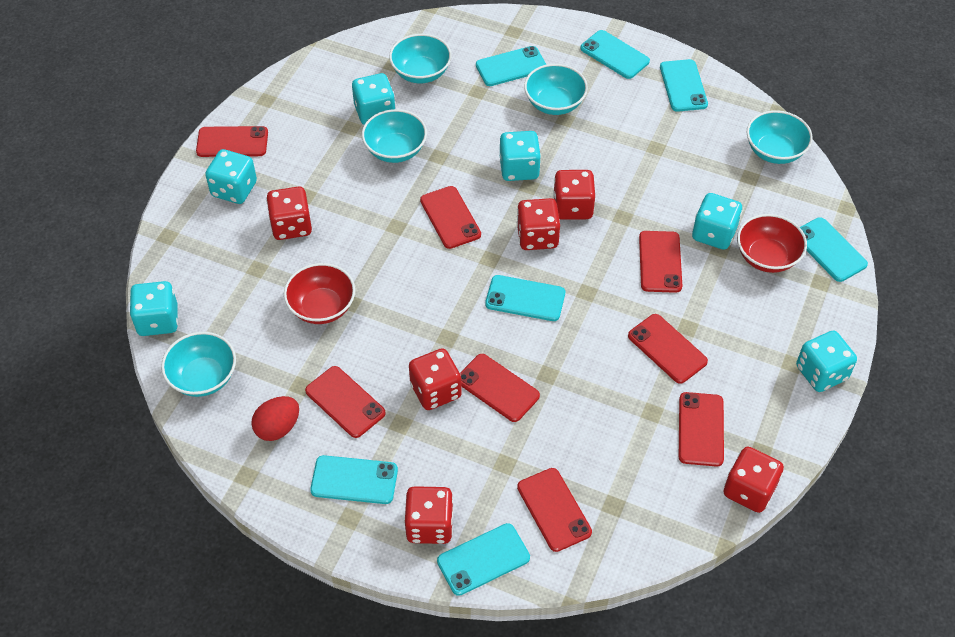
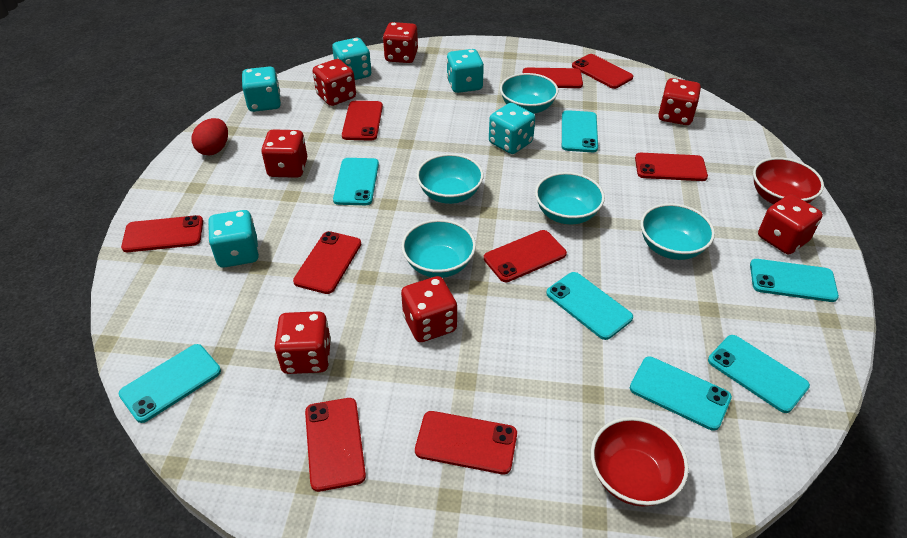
red dice: [266,186,312,240] [404,486,454,544] [409,348,462,410] [517,198,560,250] [553,170,595,220] [723,447,784,513] = 6 -> [261,129,307,178] [274,311,331,374] [313,59,356,106] [383,22,418,63] [401,276,457,342] [658,78,701,125] [758,194,823,254] = 7
red phone: [196,126,268,157] [305,366,386,438] [420,186,481,249] [460,354,540,422] [517,468,592,552] [628,314,708,384] [639,231,682,293] [679,392,724,467] = 8 -> [121,215,203,252] [293,231,361,294] [305,398,366,492] [342,101,383,141] [415,411,517,474] [484,230,567,282] [523,68,583,88] [572,54,633,89] [635,153,708,181] = 9
turquoise dice: [130,281,178,336] [205,149,257,204] [352,73,396,125] [500,131,541,181] [692,193,742,250] [796,330,857,392] = 6 -> [208,210,259,268] [242,66,281,112] [332,38,371,80] [447,49,484,93] [489,103,535,154] = 5

